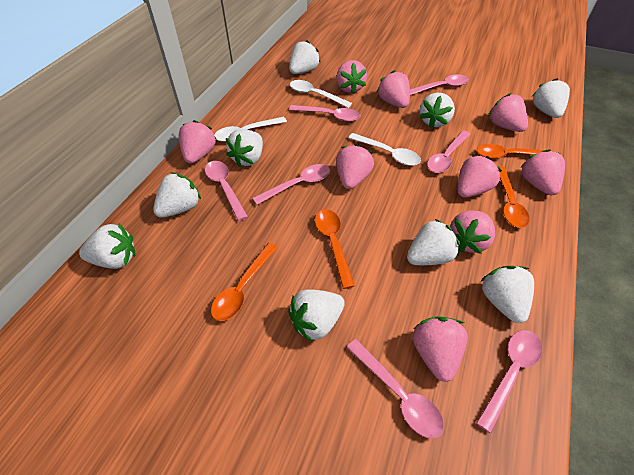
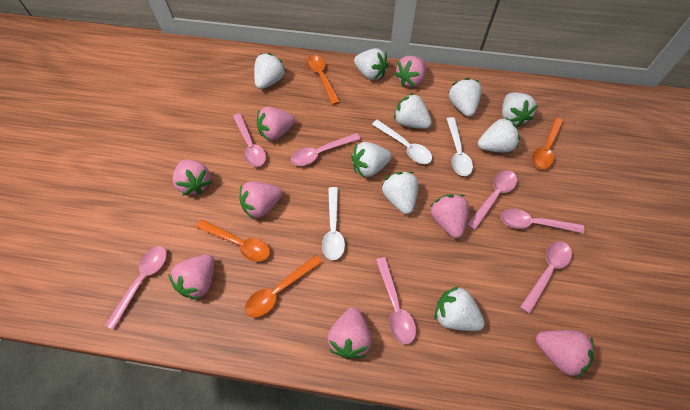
pink strawberry: [179,120,216,164] [336,60,367,94] [336,144,374,189] [377,70,410,108] [413,316,468,382] [450,211,495,254] [458,155,502,198] [488,93,528,132] [520,149,565,195] = 9 -> [168,254,214,300] [173,159,212,196] [239,181,283,219] [257,107,295,141] [327,307,372,359] [394,56,426,87] [430,194,469,238] [536,330,594,378] = 8

